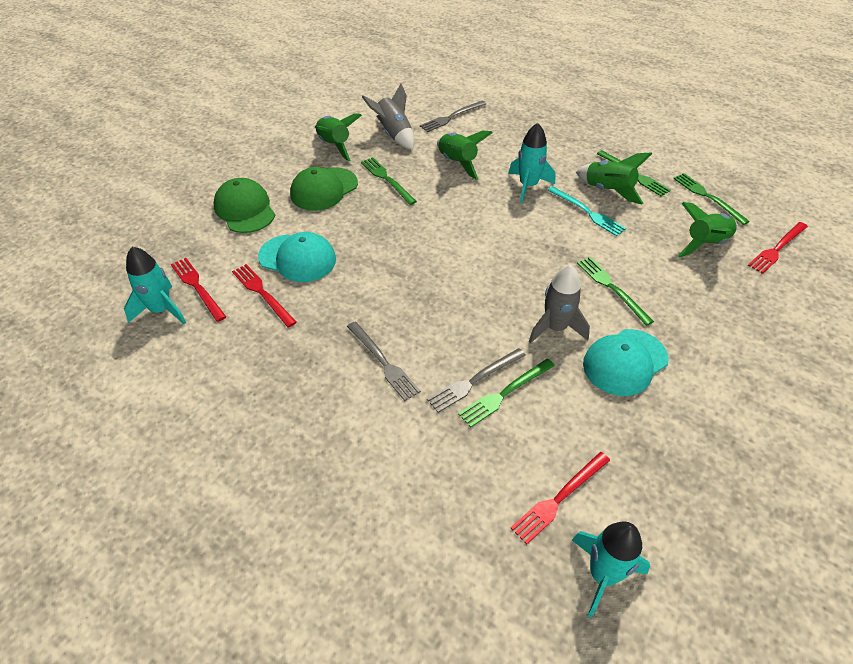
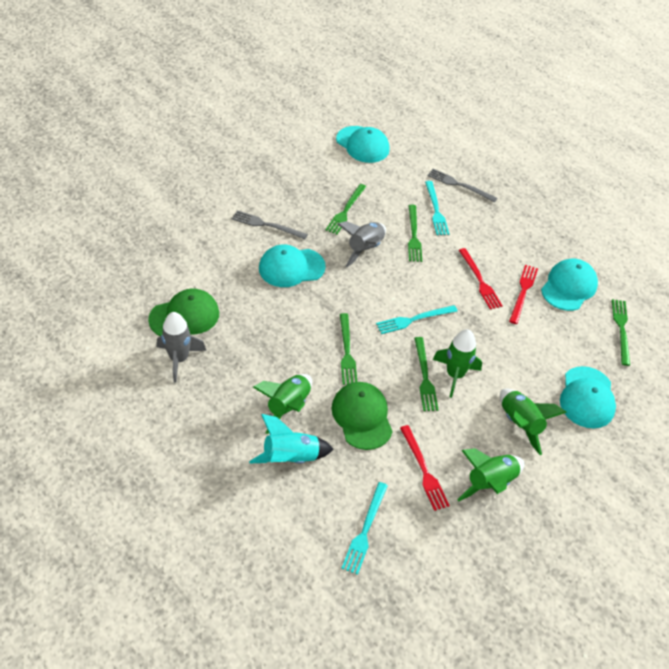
grey fork: [347,321,421,401] [420,101,486,132] [427,348,526,413] = 3 -> [232,210,308,239] [427,169,497,203] = 2
red fork: [171,258,226,322] [232,264,297,328] [511,452,610,544] [748,222,808,274] = 4 -> [400,425,450,511] [459,248,503,309] [509,265,538,324] = 3
turquoise cap: [258,232,336,282] [583,329,669,396] = 2 -> [259,244,326,287] [336,126,390,163] [541,259,598,311] [560,366,616,429] = 4
turquoise fork: [548,186,626,236] = 1 -> [341,482,388,575] [376,305,458,334] [425,181,449,235] = 3
turquoise rocket: [124,246,186,324] [508,123,556,203] [572,522,650,618] = 3 -> [249,414,333,464] = 1

